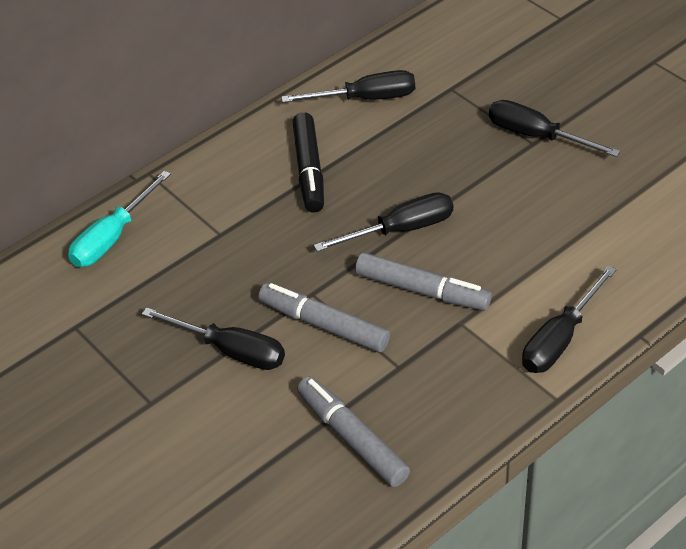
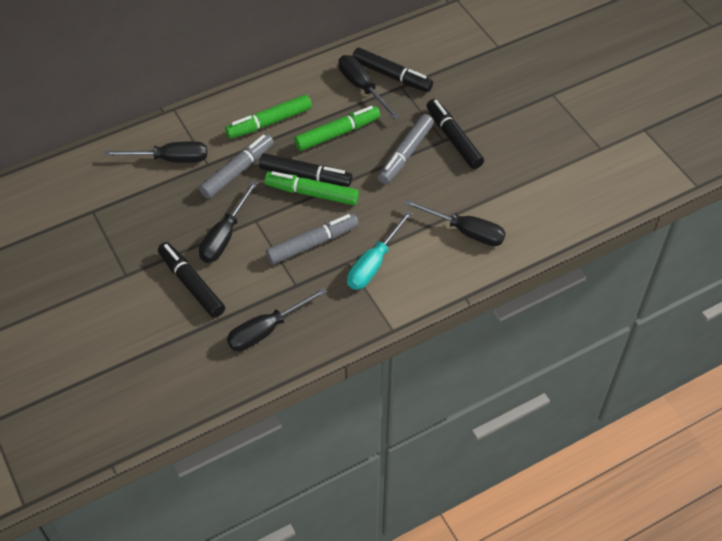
black marker: [292,112,324,212] = 1 -> [158,242,225,318] [259,153,352,187] [352,48,433,92] [426,99,484,169] = 4
green marker: none = 0 -> [225,94,312,139] [264,171,359,205] [294,106,380,151] = 3

